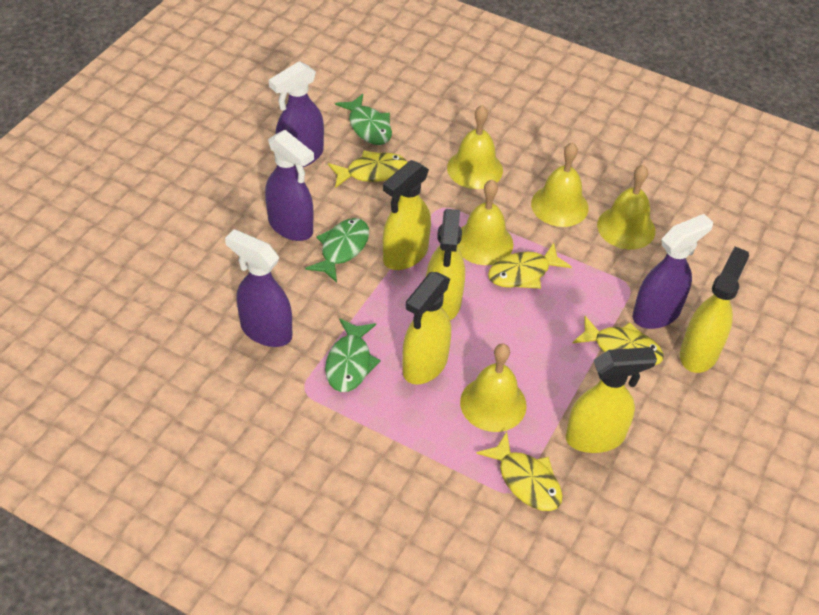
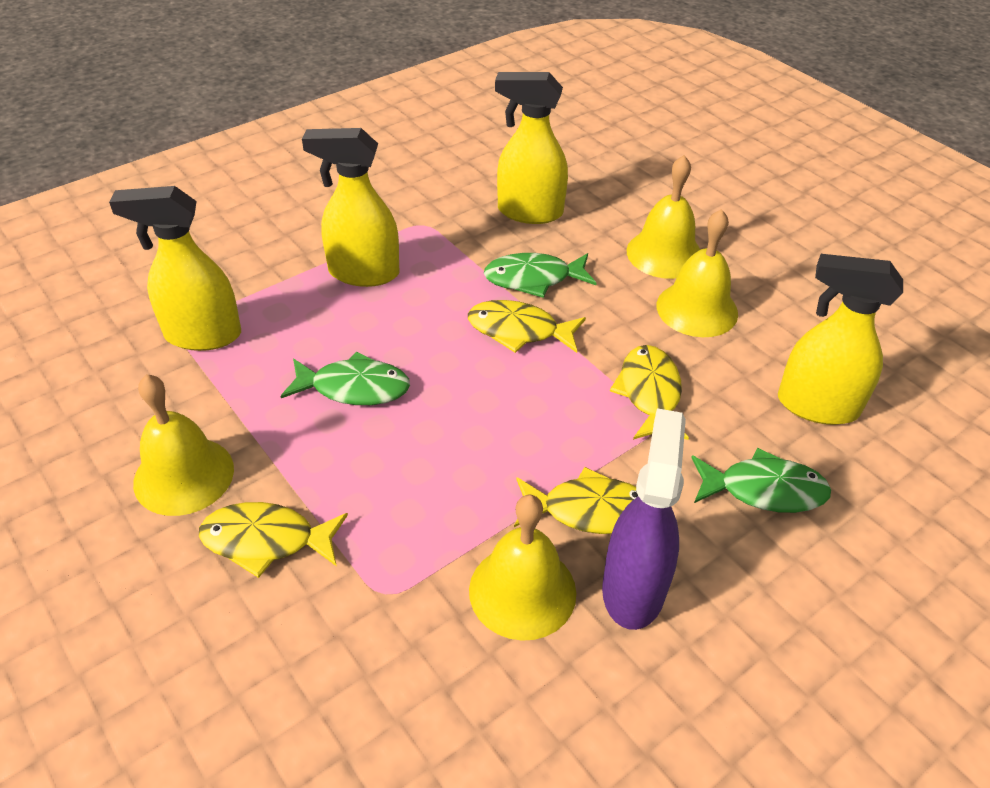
purple spray bottle: [225,229,292,347] [265,130,314,241] [269,61,324,167] [633,214,713,329] = 4 -> [602,408,686,630] = 1
yellow bell: [447,105,503,189] [457,180,513,265] [460,343,527,432] [531,142,589,227] [597,165,655,250] = 5 -> [133,374,234,516] [469,495,576,641] [627,155,700,279] [657,209,738,337] = 4
yellow spray bottle: [383,160,431,270] [402,272,451,385] [426,209,465,320] [566,347,657,453] [680,247,749,373] = 5 -> [109,186,241,351] [302,128,399,287] [495,72,568,224] [778,254,903,425] = 4

